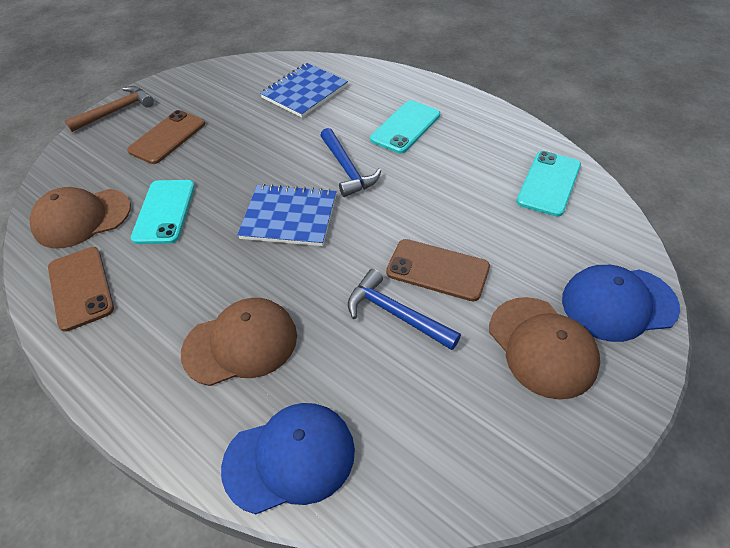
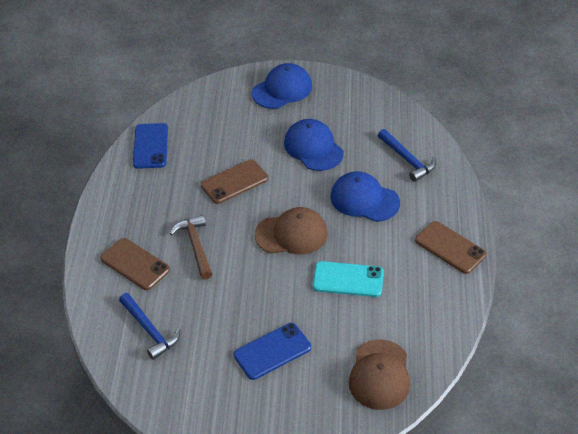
blue cap: [221,403,355,514] [562,265,680,342] = 2 -> [252,63,312,109] [284,119,344,171] [331,171,400,222] = 3
blue notebook: [237,184,336,246] [260,63,348,118] = 2 -> none = 0
blue phone: none = 0 -> [133,123,168,169] [234,323,311,380] = 2
brown cap: [30,187,131,248] [181,298,297,386] [489,297,600,400] = 3 -> [255,207,328,254] [349,339,410,410] = 2
turquoise phone: [131,180,195,244] [370,100,440,154] [517,151,581,217] = 3 -> [313,261,384,297] = 1

